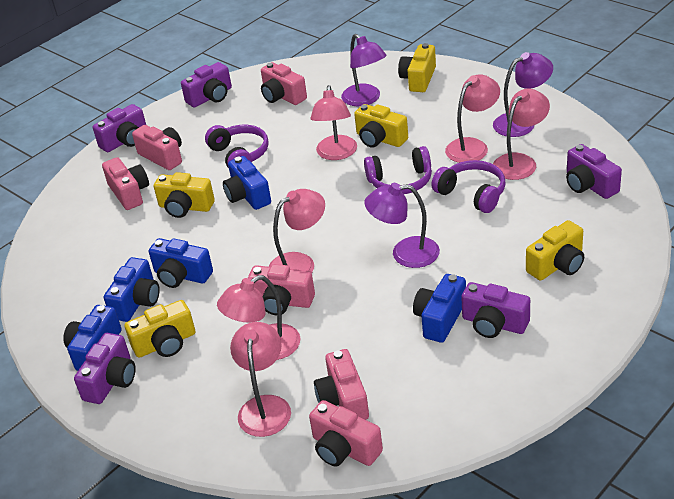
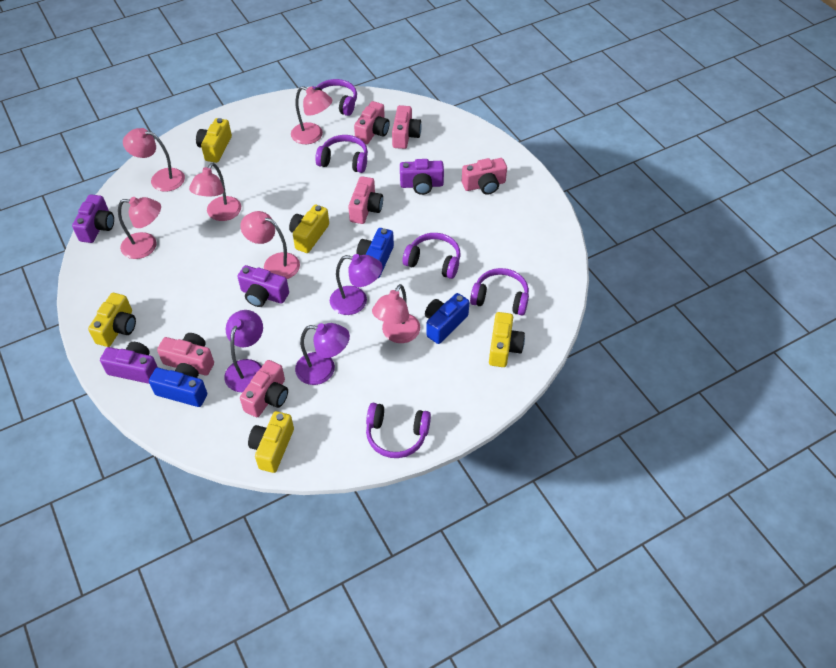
blue camera: [63,305,122,371] [104,257,160,322] [149,238,213,288] [223,156,271,210] [413,274,466,343] = 5 -> [149,363,207,407] [356,228,394,278] [425,293,469,344] = 3
purple camera: [74,333,136,404] [93,104,146,152] [181,62,232,108] [461,282,530,338] [566,144,622,199] = 5 -> [72,194,114,243] [100,342,158,384] [237,265,289,307] [400,159,444,195] = 4
purple headphones: [205,125,269,168] [364,146,432,194] [432,160,506,213] = 3 -> [312,79,357,116] [315,135,368,173] [366,403,431,458] [402,233,461,279] [470,268,529,315] = 5

